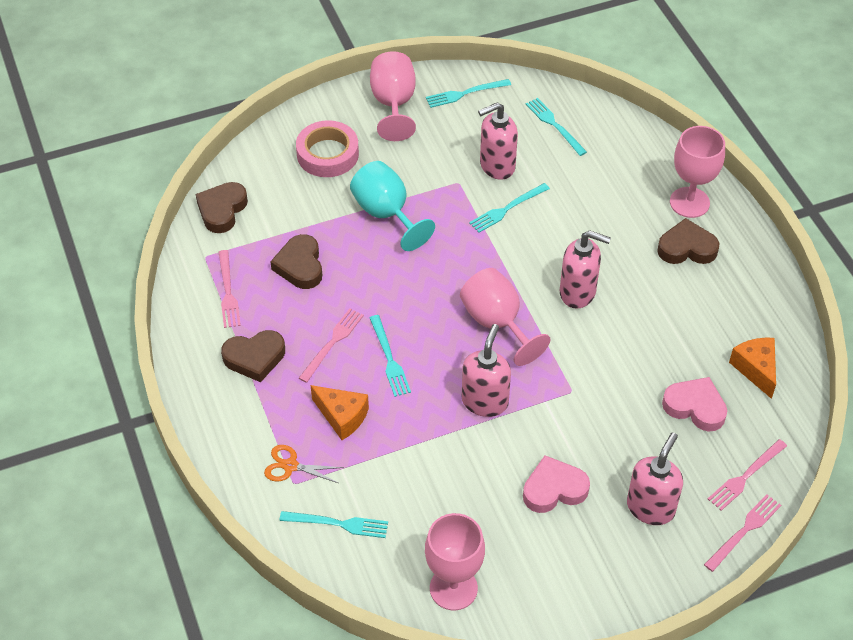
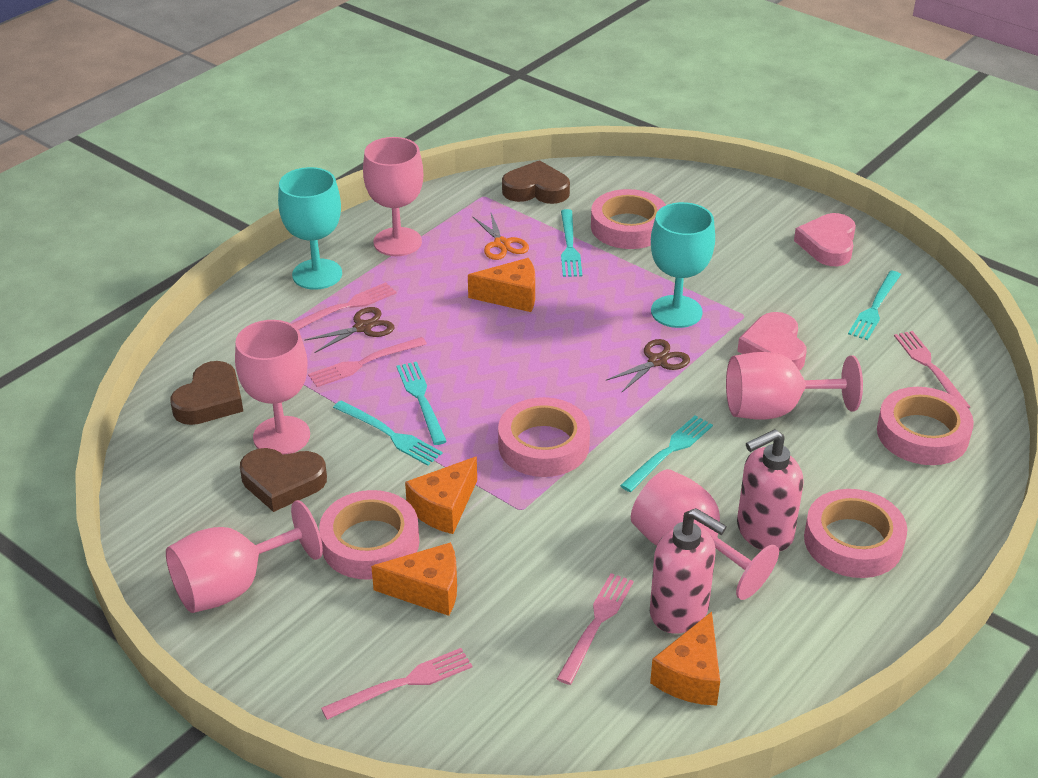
brown heart: [196,182,248,233] [221,330,285,382] [270,234,322,289] [657,218,719,264] = 4 -> [170,361,243,425] [240,448,327,512] [502,160,570,204] = 3
brown scissors: none = 0 -> [304,307,394,353] [606,339,690,392] = 2
orange cheese: [310,385,369,440] [729,338,776,399] = 2 -> [371,542,457,616] [405,457,477,534] [468,258,535,312] [650,612,720,706] = 4
pink fork: [218,250,241,328] [299,308,364,383] [704,494,781,572] [708,439,787,511] = 4 -> [292,282,396,330] [308,337,427,387] [321,648,472,720] [557,573,634,685] [894,331,970,409] = 5
pink goblet: [370,51,416,141] [425,513,485,610] [460,268,550,366] [670,126,725,218] = 4 -> [166,500,323,613] [235,320,310,455] [363,137,423,256] [631,469,779,600] [726,352,863,420] = 5
pink soap dispenser: [462,324,511,417] [478,102,518,180] [560,230,611,309] [627,432,683,525] = 4 -> [650,508,727,634] [737,429,803,552] = 2
pink tape: [296,120,359,177] = 1 -> [319,490,419,580] [498,397,590,477] [591,189,666,249] [804,489,907,578] [877,387,974,465] = 5
turquoise goblet: [350,161,435,251] = 1 -> [278,167,342,290] [651,202,715,328] = 2

